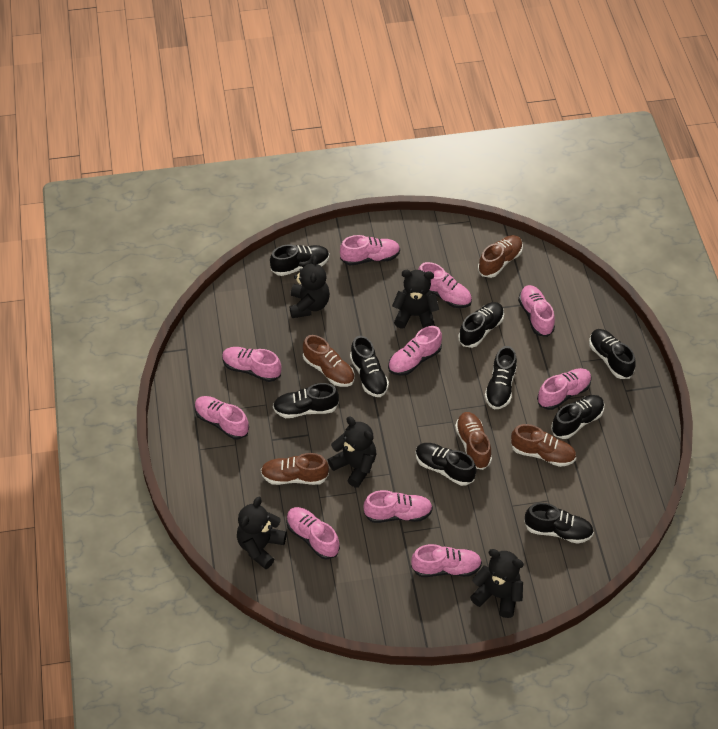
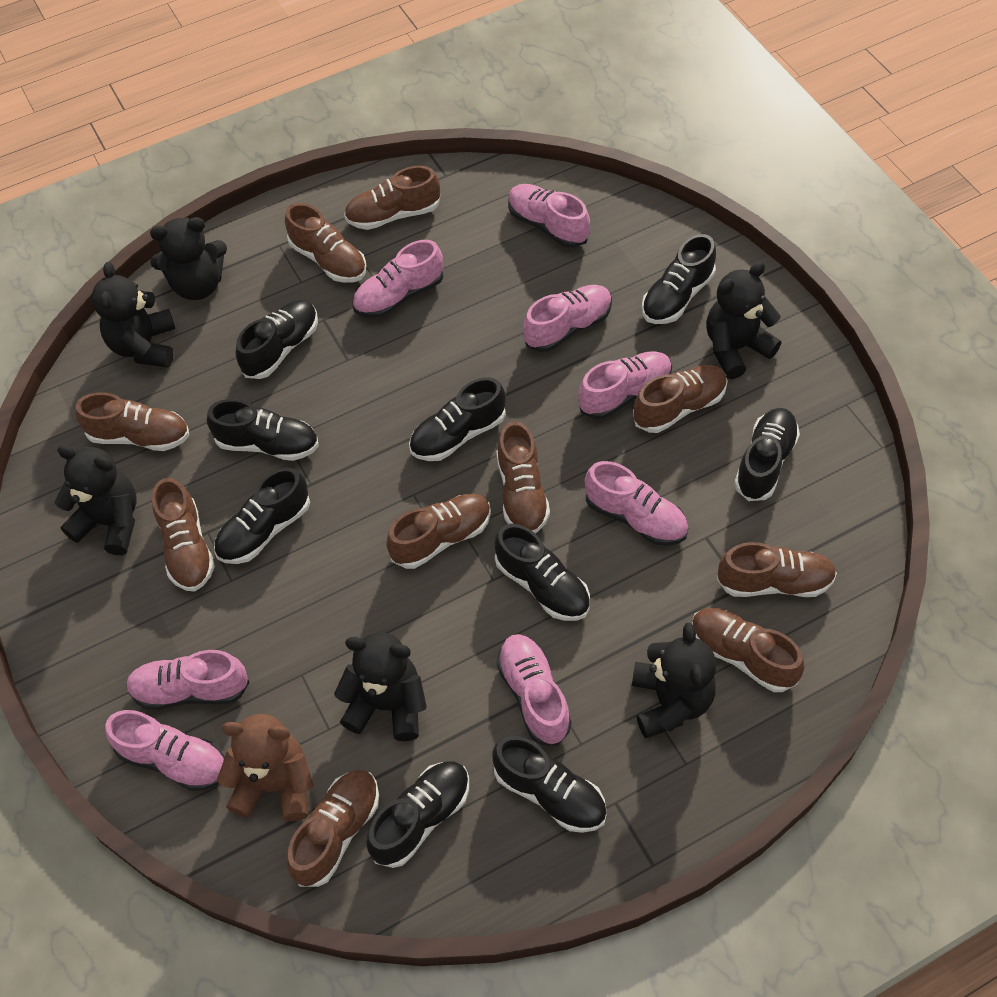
black teddy bear: [237,497,287,569] [290,256,330,318] [328,417,376,488] [392,270,439,329] [470,549,524,618] = 5 -> [55,445,137,555] [91,262,175,368] [150,217,227,300] [334,633,427,741] [632,623,716,739] [706,262,781,379] = 6
brown shoe: [261,453,329,485] [303,335,355,387] [455,412,492,470] [478,235,523,278] [511,424,576,467] = 5 -> [76,392,189,451] [152,478,215,592] [285,203,366,283] [287,770,379,887] [344,166,440,230] [386,494,491,569] [496,421,550,533] [633,365,728,433] [692,608,805,692] [717,542,837,597] = 10
brown teddy bear: none = 0 -> [217,714,314,821] = 1
pink shoe: [195,396,249,439] [222,347,281,382] [286,507,340,560] [340,235,400,266] [363,490,433,523] [388,326,442,376] [411,544,482,577] [418,262,472,308] [518,285,555,337] [537,368,592,410] = 10 -> [105,710,225,791] [126,650,249,710] [352,240,443,318] [497,634,572,746] [508,184,590,248] [523,285,612,352] [578,351,672,419] [585,461,688,546] = 8

